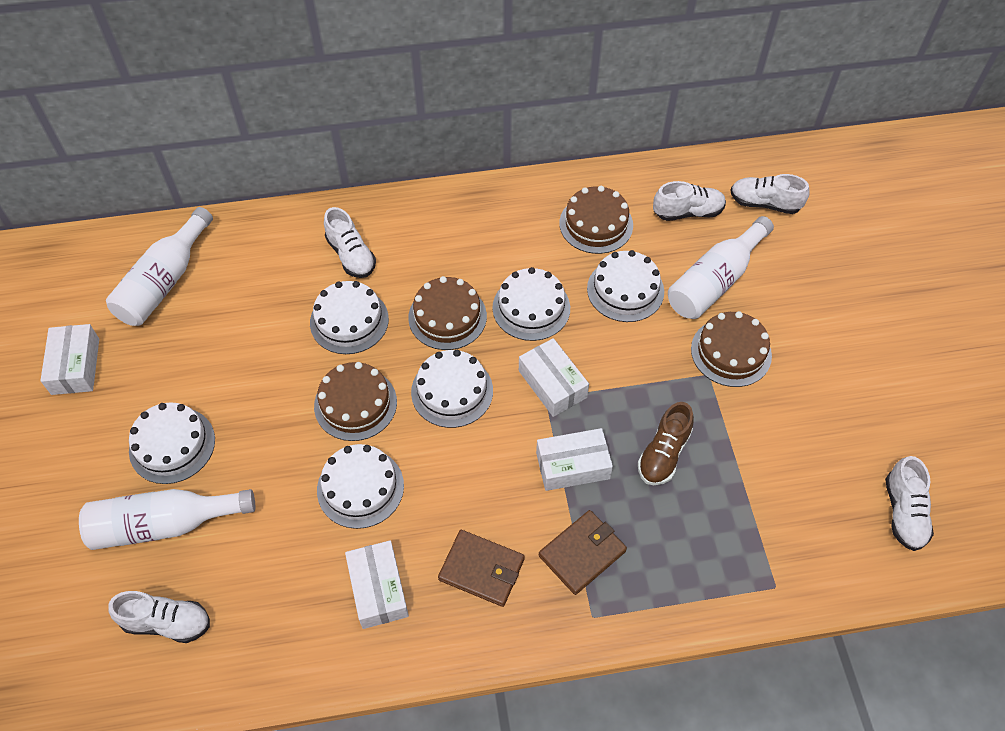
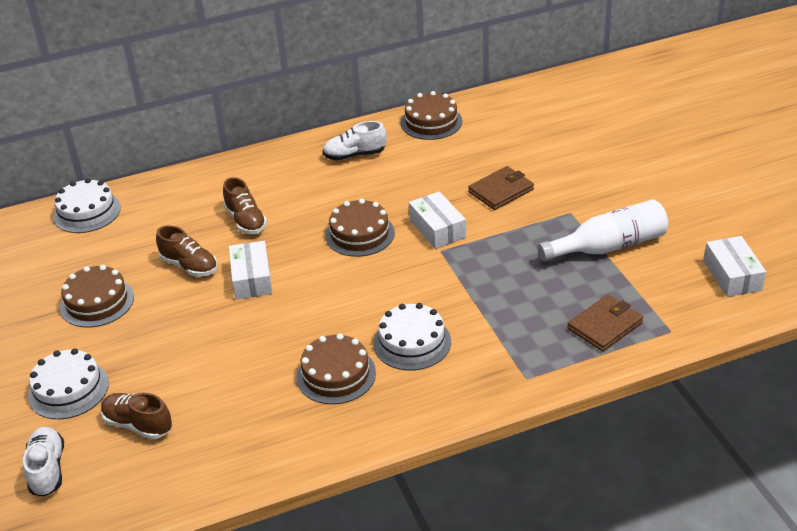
brown shoe: [638,402,694,485] = 1 -> [101,393,172,439] [156,225,217,277] [223,177,267,234] = 3
white bottle: [79,489,255,550] [106,207,213,326] [668,216,774,319] = 3 -> [538,199,668,262] = 1
white box: [40,324,99,395] [345,540,409,629] [519,338,589,417] [536,428,613,491] = 4 -> [229,241,273,300] [409,191,466,249] [704,236,766,297] = 3
white cake: [129,402,215,484] [310,281,389,354] [317,444,404,529] [411,350,493,428] [492,267,570,341] [587,250,664,322] = 6 -> [28,349,109,419] [53,178,121,233] [373,303,451,371] = 3
white shoe: [108,591,210,643] [324,207,376,278] [653,181,726,221] [730,174,810,214] [885,456,934,551] = 5 -> [23,427,64,497] [323,121,387,160] = 2

